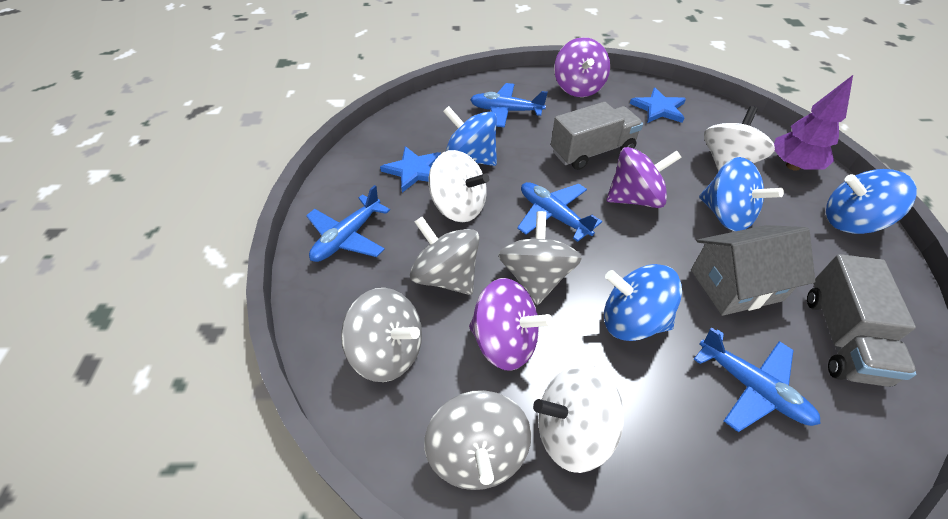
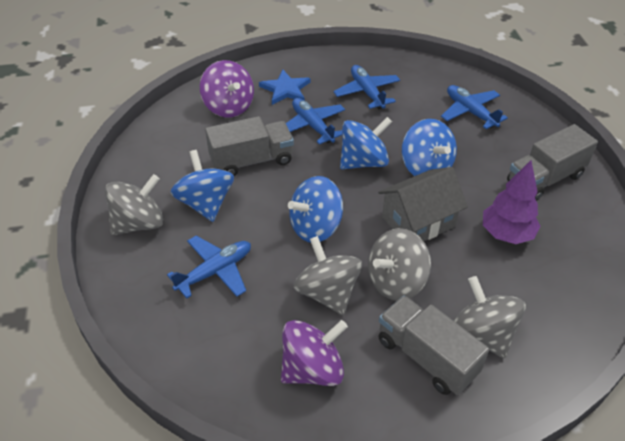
blue star: [380,146,441,193] [630,88,686,123] = 2 -> [259,70,310,105] = 1
grey truck: [551,102,643,170] [807,254,916,387] = 2 -> [205,116,294,176] [378,295,489,395] [507,124,598,201] = 3
purple spinning top: [469,278,553,371] [554,37,610,97] [607,147,682,208] = 3 -> [200,60,254,118] [281,320,348,386] = 2
white spinning top: [428,150,489,222] [533,364,624,473] [704,106,775,171] = 3 -> none = 0

